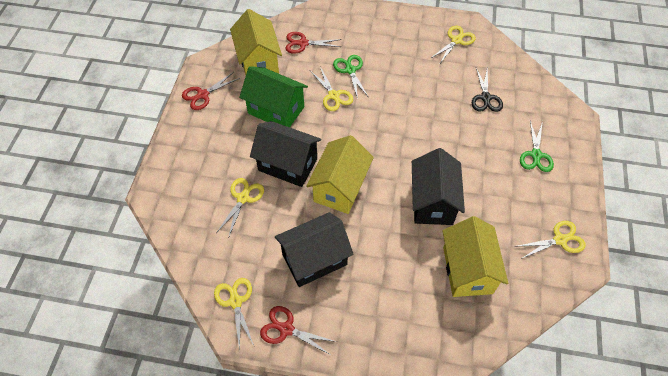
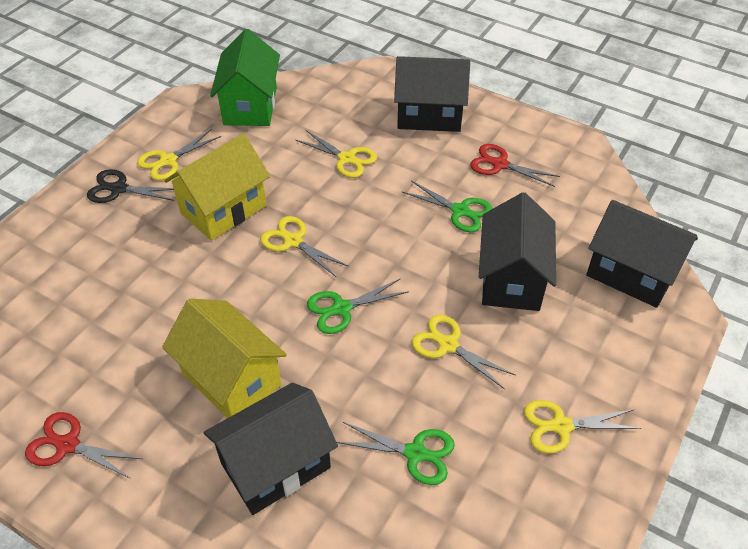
black house: [250,121,321,187] [275,212,354,287] [412,148,465,225] = 3 -> [203,383,338,515] [394,56,470,132] [479,192,556,311] [586,200,698,308] = 4
green scissors: [333,55,369,99] [520,121,554,172] = 2 -> [307,278,409,334] [337,422,455,485] [402,181,493,232] = 3
red scissors: [182,72,240,110] [260,306,337,355] [286,32,341,54] = 3 -> [25,412,143,479] [470,144,560,187] = 2
yellow house: [230,9,282,75] [306,135,374,214] [442,216,508,297] = 3 -> [162,298,287,418] [164,134,270,241] = 2

